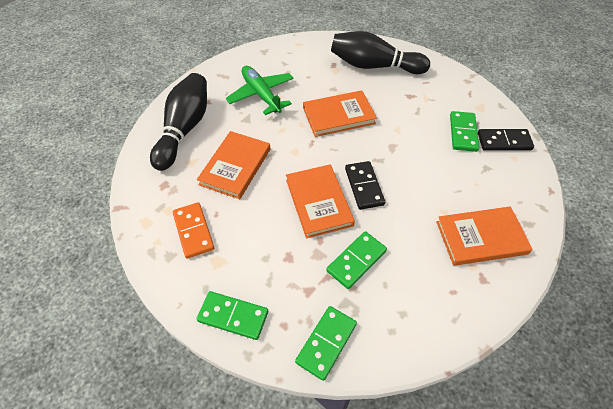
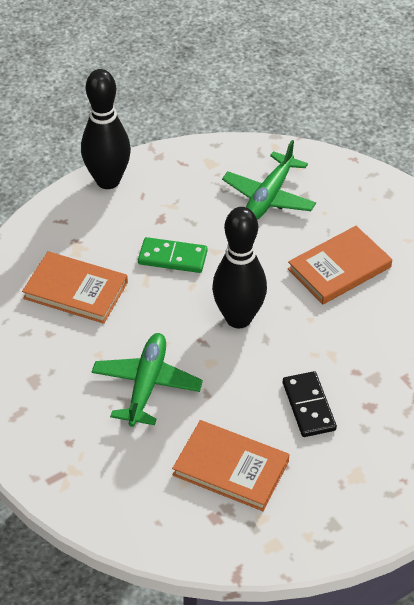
black domino: [345,161,385,210] [478,129,534,151] = 2 -> [283,371,337,437] = 1
green domino: [197,291,268,340] [295,306,357,381] [326,231,387,289] [450,111,479,152] = 4 -> [138,237,208,273] = 1
green plane: [226,66,294,115] = 1 -> [92,333,203,427] [222,140,316,220] = 2
orange book: [197,131,270,199] [286,164,355,239] [303,90,377,137] [436,206,533,266] = 4 -> [22,251,128,324] [172,420,290,511] [288,226,392,304] = 3
orange domino: [173,202,214,259] = 1 -> none = 0

